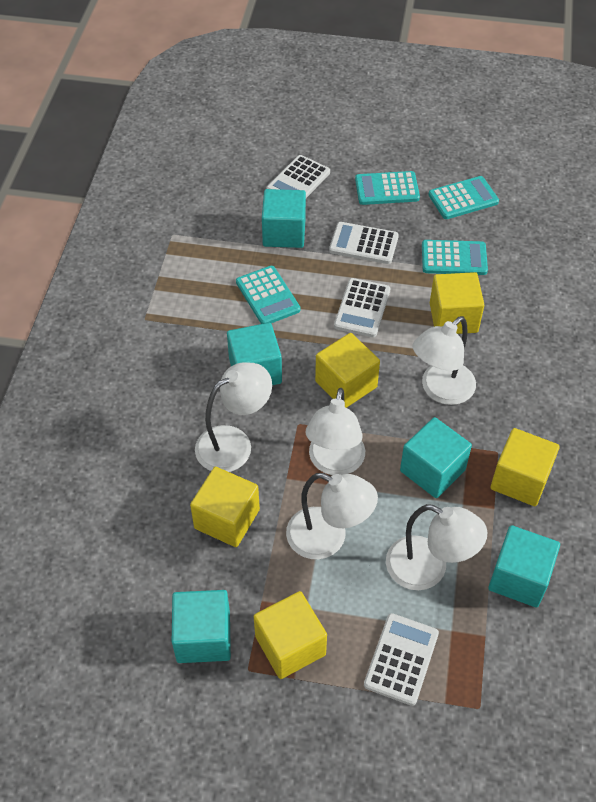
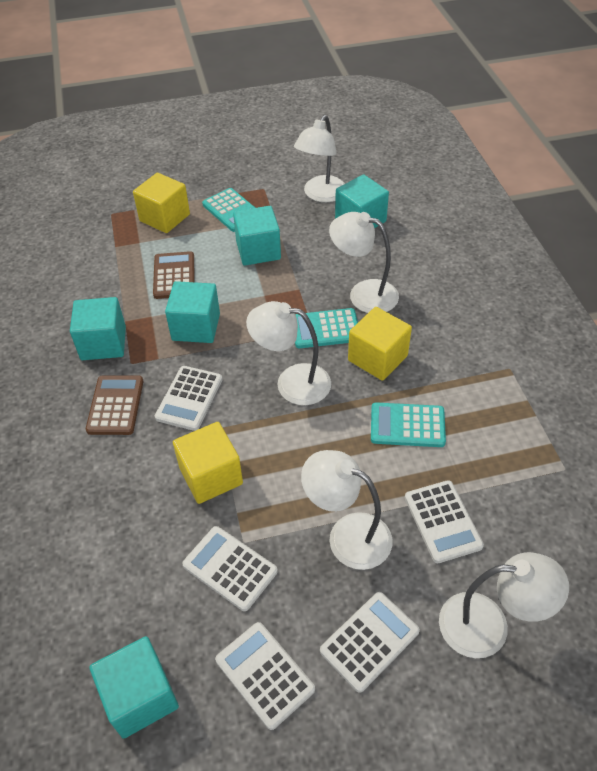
brown calculator: none = 0 -> [86,375,143,435] [153,251,194,299] = 2
turquoise calculator: [236,266,300,324] [355,171,420,205] [422,240,488,275] [428,176,499,219] = 4 -> [202,188,255,232] [295,308,358,348] [371,402,446,447] = 3
white calculator: [267,155,330,198] [329,222,399,264] [334,278,390,337] [364,613,439,706] = 4 -> [155,366,223,431] [182,526,278,611] [215,622,315,730] [320,592,420,693] [405,480,484,563] = 5
yellow cube: [190,467,260,547] [254,591,327,679] [315,333,380,408] [430,272,484,334] [490,428,560,506] = 5 -> [133,173,190,233] [173,422,243,504] [348,307,412,381] = 3

